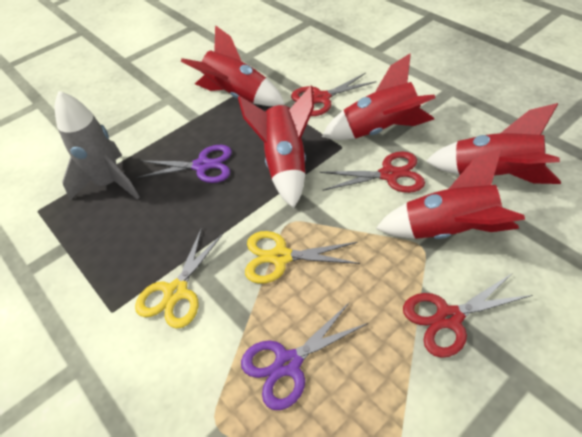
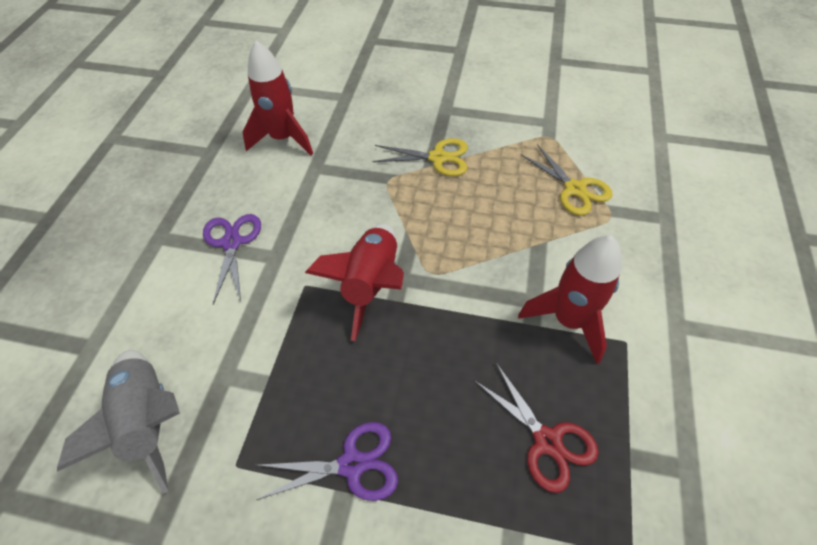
red rocket: [181,25,285,106] [238,86,314,208] [322,53,435,140] [376,148,525,239] [426,103,561,184] = 5 -> [242,40,313,155] [305,224,404,341] [518,235,621,364] = 3
red scissors: [291,73,377,116] [320,151,425,193] [403,274,533,358] = 3 -> [474,363,599,493] = 1

